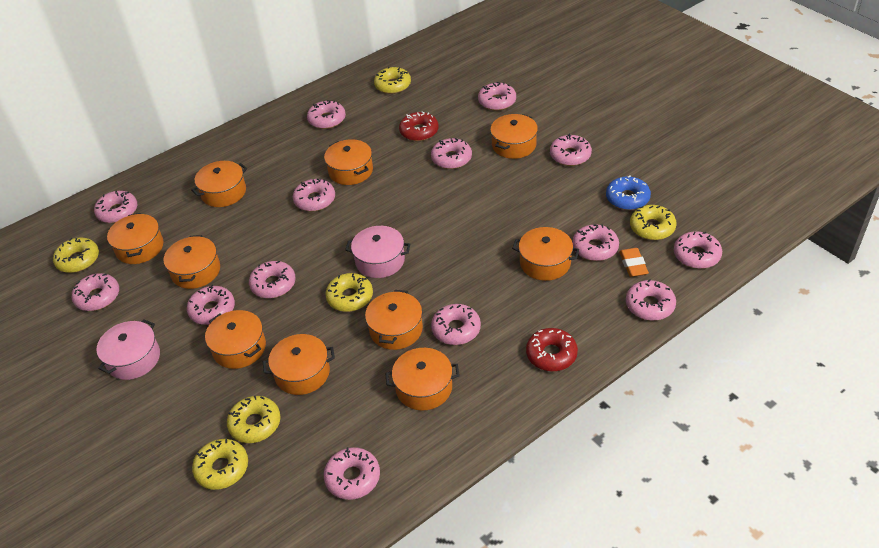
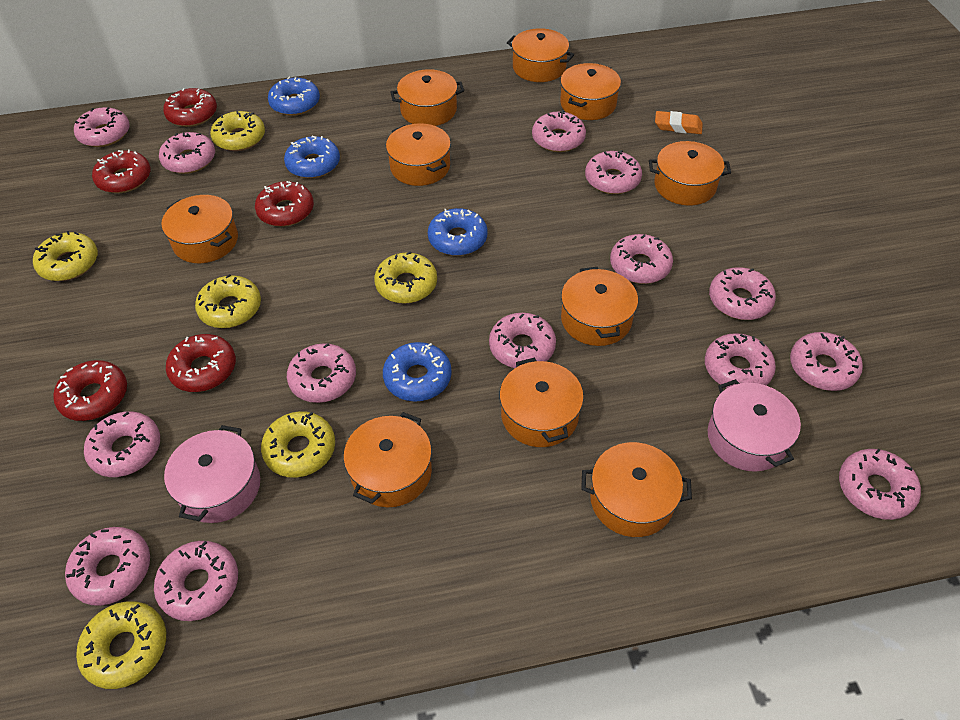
blue donut: [606,176,651,210] = 1 -> [268,76,320,116] [284,136,340,178] [383,342,452,402] [428,208,488,256] = 4
red donut: [399,112,439,141] [526,328,578,371] = 2 -> [53,360,127,421] [92,149,151,193] [163,88,217,127] [166,334,236,392] [255,181,314,227] = 5

